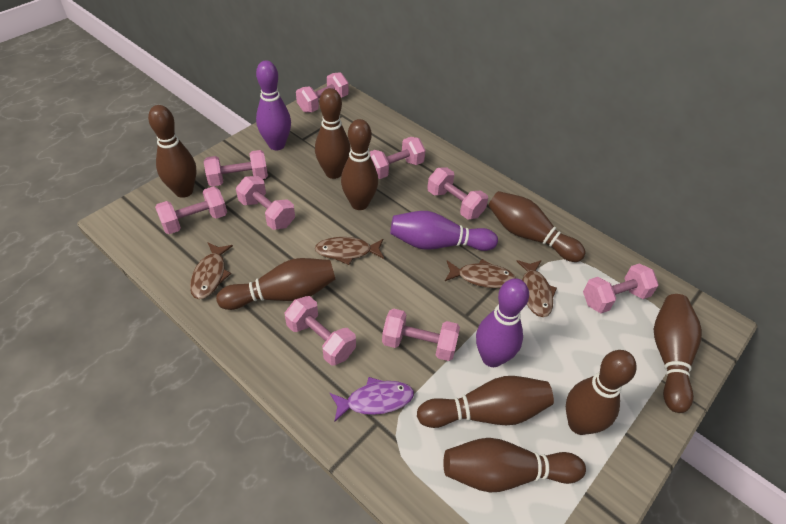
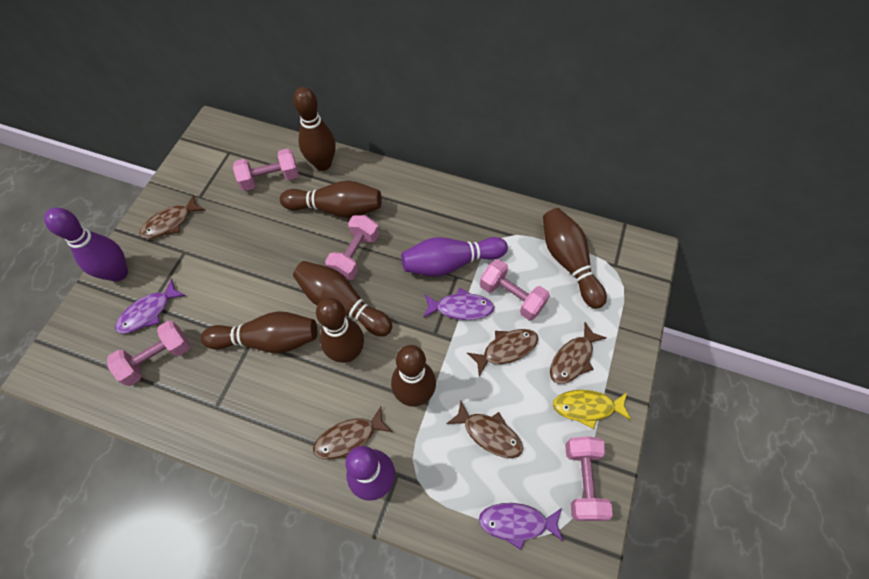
brown bowling pin: [148,105,196,198] [216,258,335,310] [315,88,351,179] [341,119,378,210] [417,376,554,428] [443,438,586,493] [488,191,586,262] [566,350,637,435] [654,294,702,413] = 9 -> [201,311,317,353] [280,181,382,218] [293,87,335,171] [293,261,392,336] [316,298,364,363] [391,345,436,407] [543,208,607,309] = 7
brown fish: [190,243,233,299] [315,237,384,265] [445,259,516,288] [517,260,557,317] = 4 -> [139,194,205,239] [313,407,392,460] [446,401,523,458] [467,329,538,376] [550,322,607,384] = 5
pink dumbbell: [155,186,227,234] [204,150,268,187] [236,176,295,230] [285,296,356,366] [296,72,349,112] [370,137,426,179] [382,308,460,361] [427,168,488,220] [583,264,659,313] = 9 -> [107,321,190,386] [233,148,299,191] [325,215,379,280] [480,259,550,320] [565,436,613,521] = 5
purple fish: [330,377,414,422] = 1 -> [115,279,186,334] [423,288,495,320] [479,503,564,550] = 3
yellow fish: none = 0 -> [553,390,631,429] = 1

